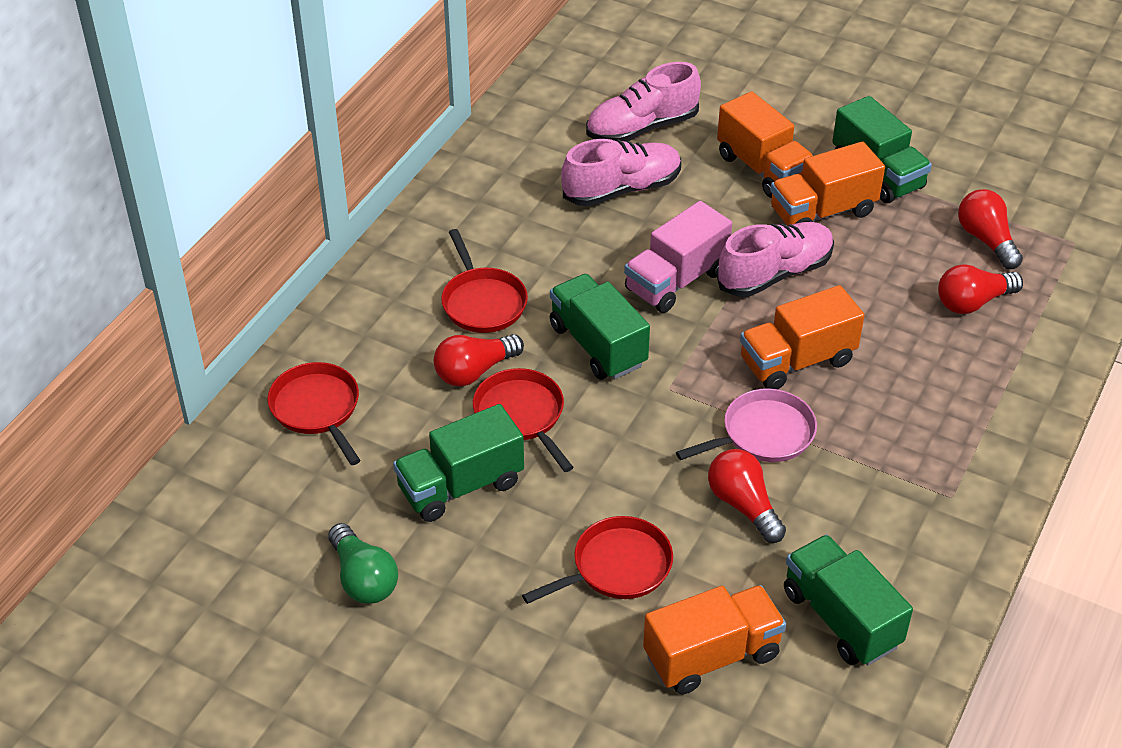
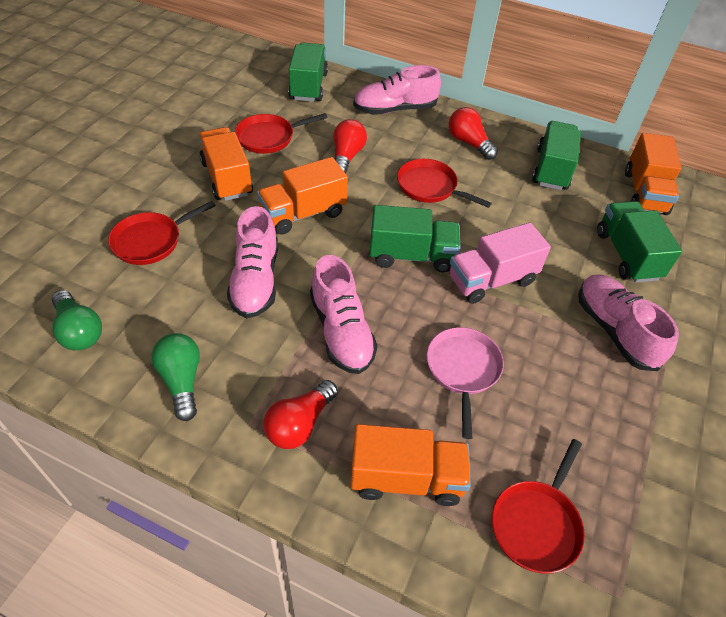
green light bulb: [328,523,398,604] = 1 -> [52,290,102,350] [151,333,200,421] = 2
pink shoe: [561,139,681,206] [586,62,701,142] [717,222,834,297] = 3 -> [227,206,278,318] [310,255,377,374] [353,65,441,115] [578,275,679,371] = 4
red light bulb: [434,334,524,387] [708,449,786,543] [938,264,1023,314] [958,189,1023,269] = 4 -> [263,380,338,449] [333,119,367,173] [449,107,498,160] = 3

